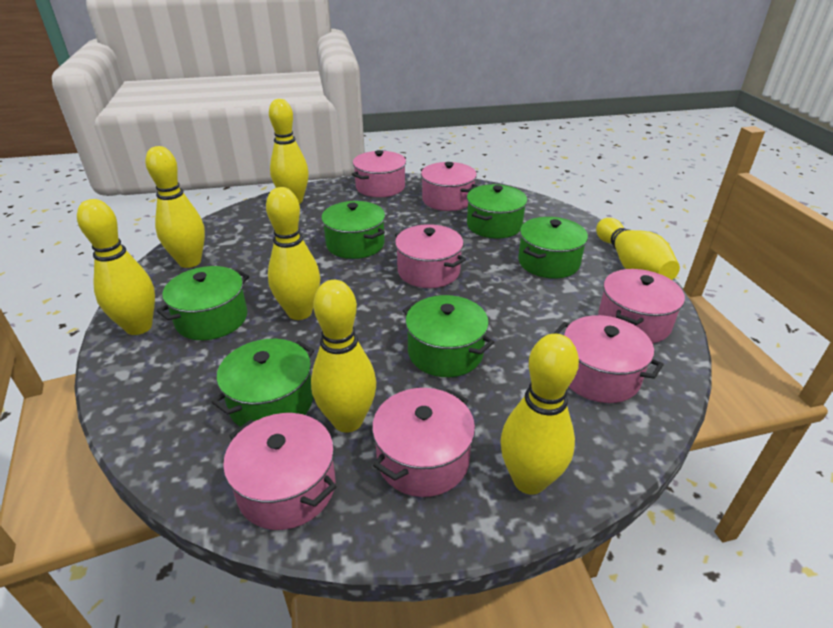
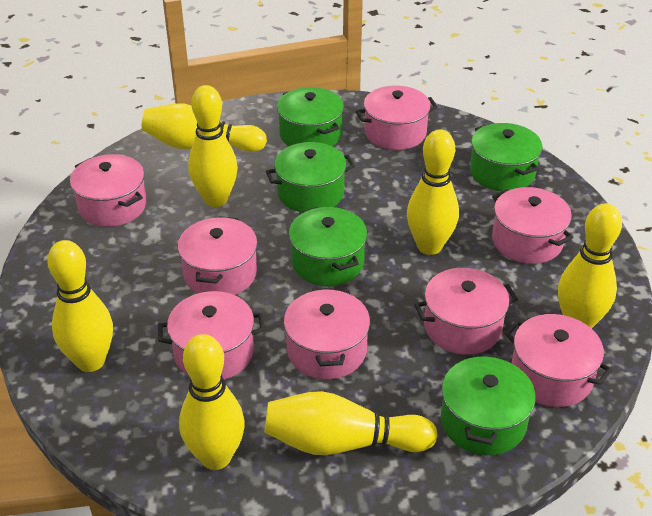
green pot: [156,266,249,340] [212,339,314,427] [321,201,385,259] [402,295,494,377] [467,184,527,239] [518,217,588,279] = 6 -> [266,142,355,212] [277,87,344,146] [289,207,367,286] [441,353,536,455] [470,123,542,191] = 5
pink pot: [223,413,337,530] [352,150,406,197] [372,388,475,497] [395,224,466,288] [421,162,478,211] [554,315,664,403] [598,269,685,343] = 7 -> [70,154,147,227] [158,291,265,380] [178,216,257,295] [284,288,370,379] [356,86,438,150] [414,268,518,355] [492,187,573,264] [505,314,612,407] = 8

